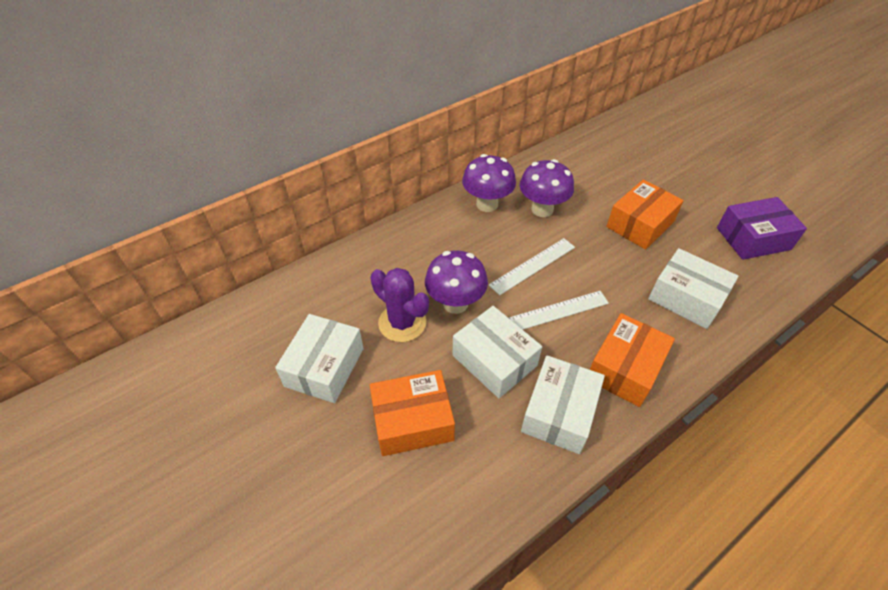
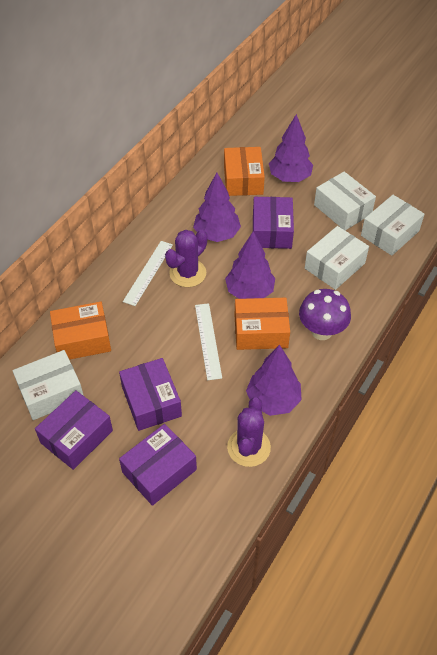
purple box: [717,197,807,260] = 1 -> [35,391,113,470] [119,358,182,431] [119,424,197,506] [253,197,294,249] = 4
purple cactus: [370,268,429,342] = 1 -> [165,230,207,287] [227,397,271,467] = 2
purple mushroom: [425,250,488,314] [462,154,516,212] [520,159,574,217] = 3 -> [299,289,351,340] = 1
purple tree: none = 0 -> [193,173,241,242] [225,232,275,299] [246,345,302,416] [269,114,313,182] = 4

